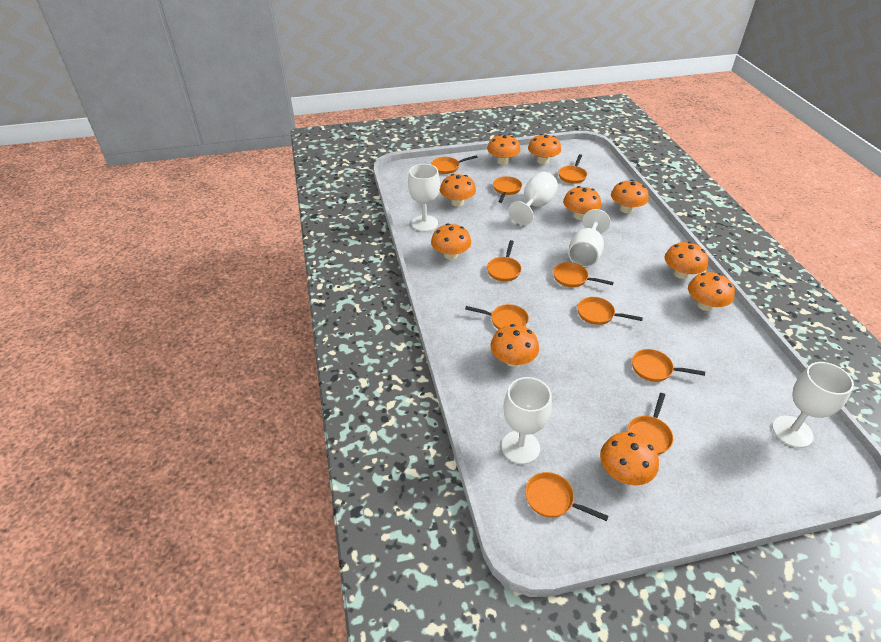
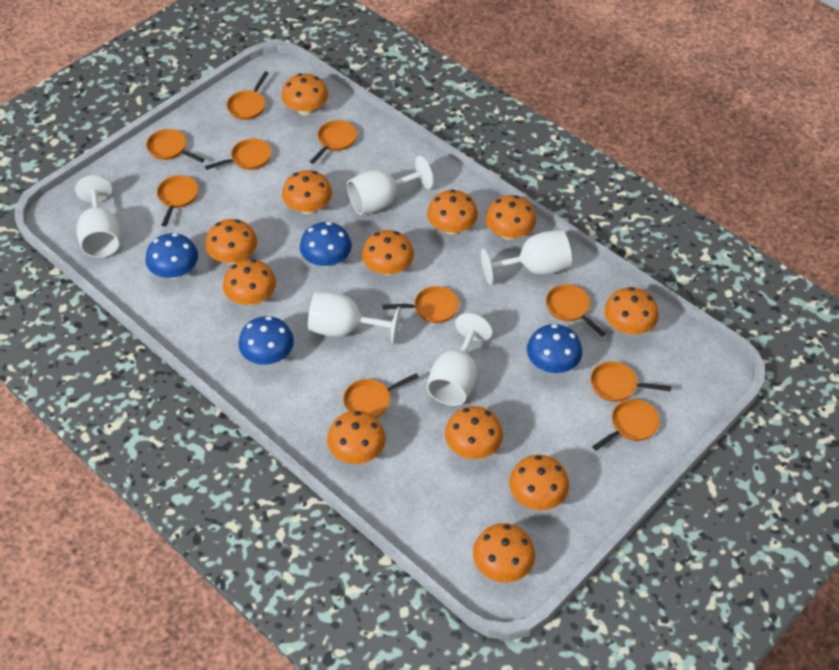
blue mushroom: none = 0 -> [146,233,198,279] [238,316,294,365] [300,222,352,267] [527,324,582,373] = 4
orange mushroom: [431,223,471,260] [440,174,476,207] [487,134,521,165] [491,324,539,367] [528,134,561,164] [563,186,601,220] [600,432,659,485] [611,180,649,213] [665,242,708,279] [688,272,735,311] = 10 -> [205,219,257,264] [223,259,276,305] [281,73,328,116] [282,170,332,214] [327,411,386,464] [362,230,414,276] [427,189,478,235] [445,406,503,459] [473,523,535,583] [485,195,537,240] [509,455,569,510] [604,287,659,334] = 12

